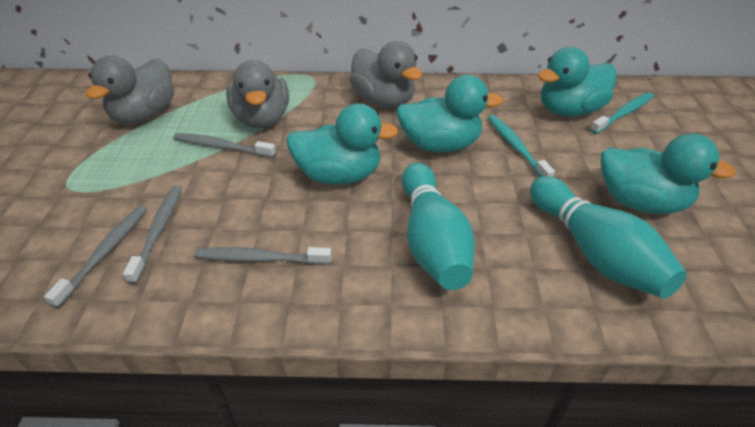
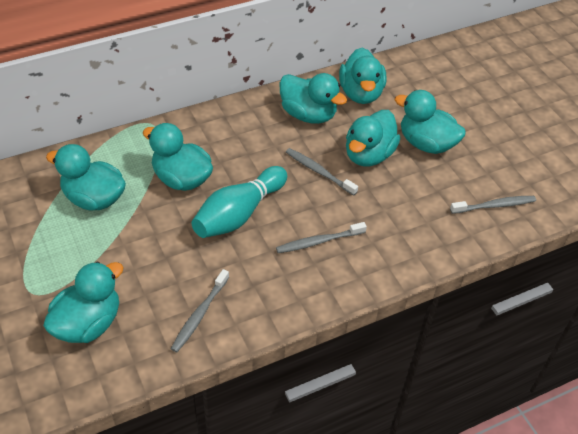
grey duck: [86,56,174,124] [226,60,289,128] [350,41,423,108] = 3 -> none = 0
turquoise bowling pin: [402,163,475,290] [530,176,687,298] = 2 -> [192,166,287,238] = 1
turquoise duck: [286,103,399,185] [396,75,503,153] [537,47,617,117] [601,133,736,214] = 4 -> [43,262,124,343] [46,144,126,210] [143,123,213,191] [279,73,347,124] [339,48,386,104] [346,110,400,166] [395,90,466,154] = 7
turquoise toothbrush: [488,115,555,177] [590,92,654,134] = 2 -> none = 0

